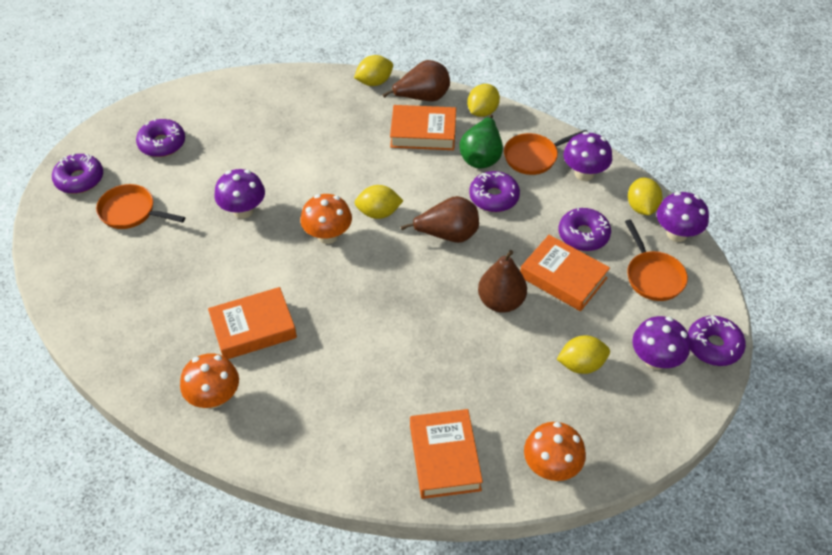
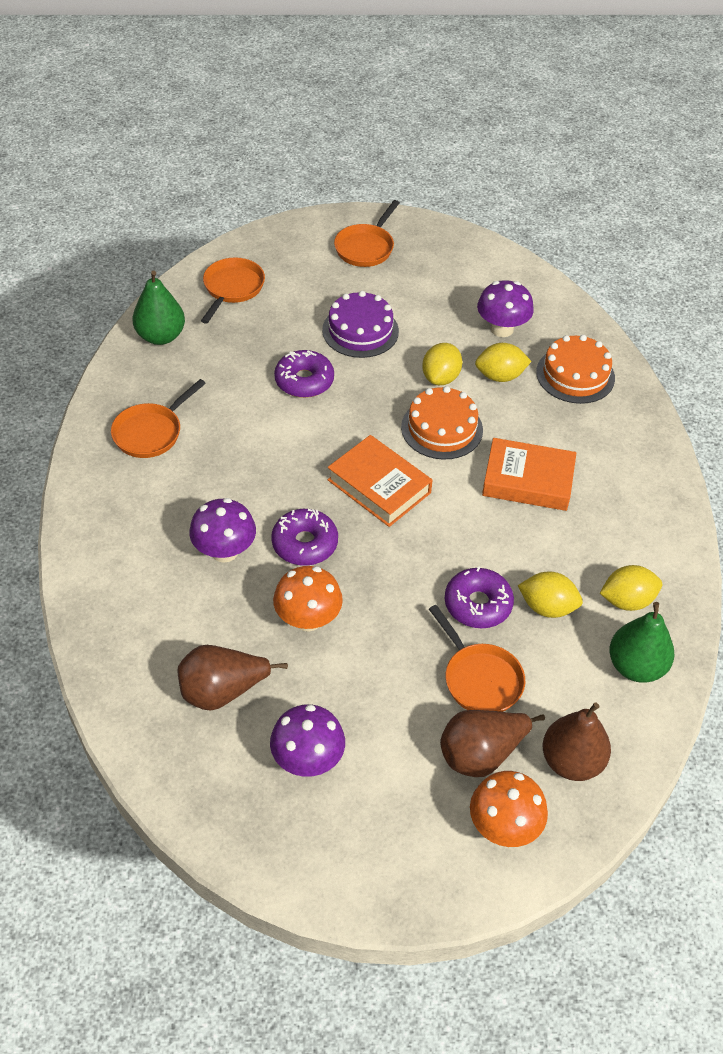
green pear: [459,114,503,168] = 1 -> [132,271,185,345] [609,602,675,682] = 2
orange book: [208,287,297,359] [390,105,456,150] [410,409,483,499] [520,235,610,311] = 4 -> [328,435,433,527] [482,438,576,511] = 2
orange cake: none = 0 -> [401,386,483,460] [536,335,615,404] = 2
orange mushroom: [180,353,239,408] [301,194,352,244] [524,422,586,481] = 3 -> [273,566,343,632] [470,771,548,847] = 2
orange pan: [96,184,186,229] [504,130,588,175] [625,220,688,301] = 3 -> [111,379,206,458] [201,257,265,324] [334,200,400,267] [429,605,525,712] = 4
purple cake: none = 0 -> [322,291,399,358] = 1
purple donut: [52,153,103,194] [136,118,185,157] [469,171,520,212] [559,207,611,251] [688,315,746,366] = 5 -> [271,509,338,566] [274,350,334,398] [445,566,514,628] = 3
purple mushroom: [214,169,265,219] [563,131,612,181] [632,316,690,370] [657,192,709,242] = 4 -> [189,498,256,563] [270,705,345,777] [477,280,534,337] = 3
yellow lemon: [354,55,393,86] [355,185,404,219] [467,84,500,117] [557,335,610,374] [628,177,662,215] = 5 -> [422,343,462,385] [475,343,531,382] [518,571,583,618] [600,565,662,611] = 4

